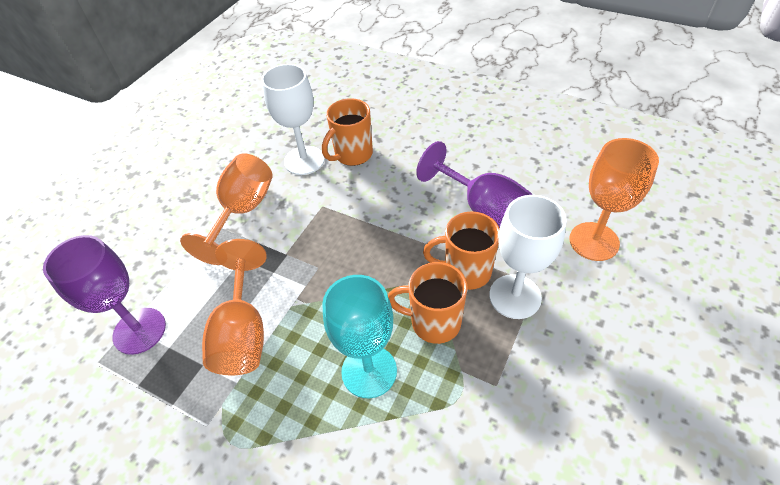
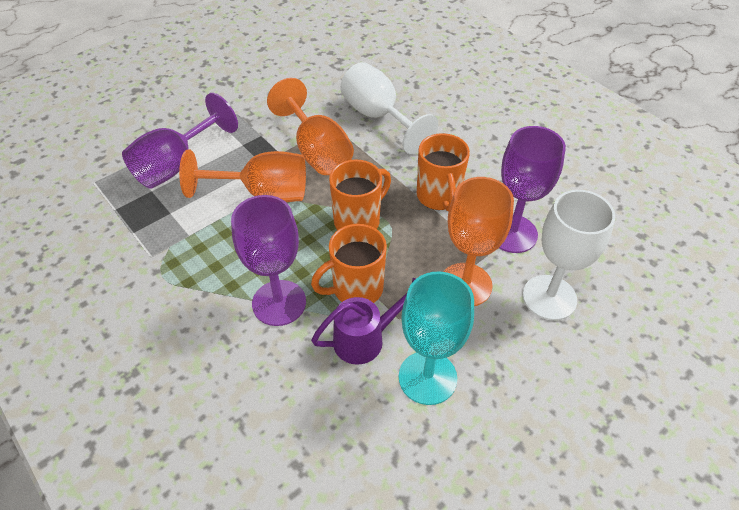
purple goblet: [43,235,166,355] [416,141,532,229] = 2 -> [122,93,238,189] [231,195,306,326] [499,126,566,253] = 3
purple watering can: none = 0 -> [311,278,416,365] = 1

